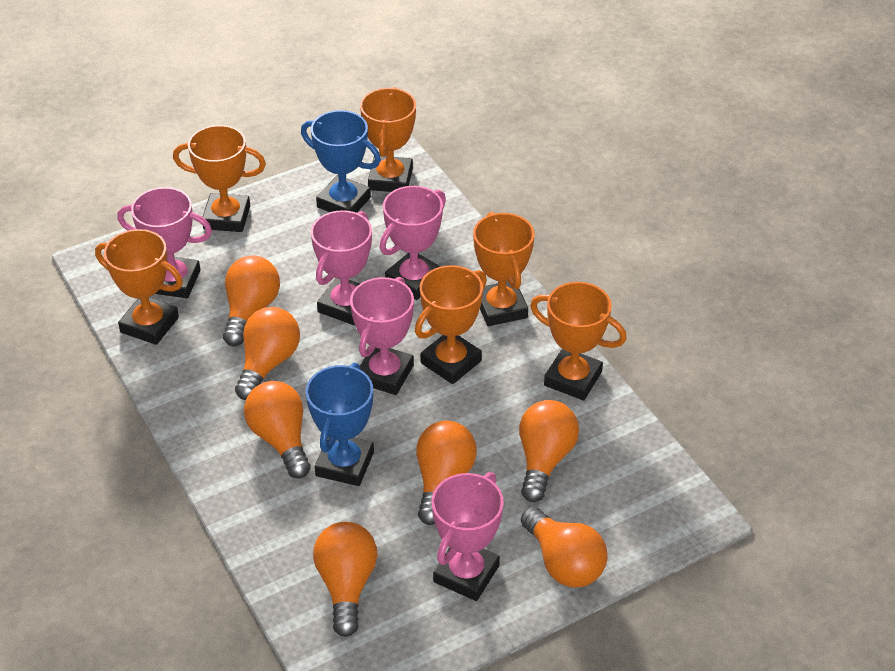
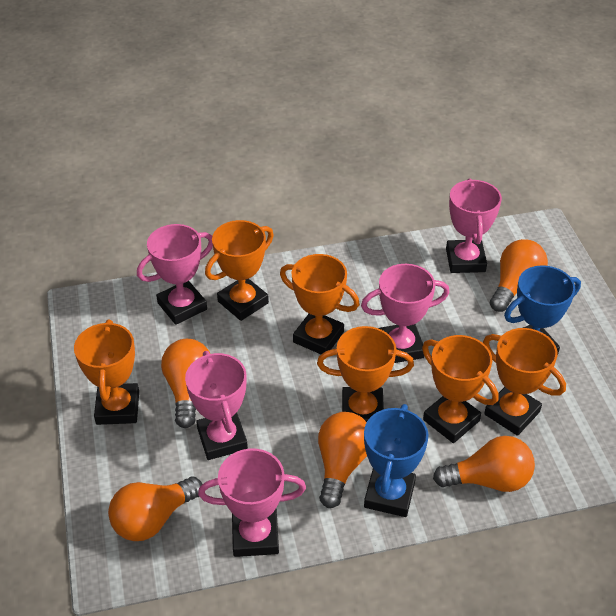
orange light bulb: [223,255,280,346] [235,307,300,400] [244,381,311,479] [313,522,377,637] [416,421,477,525] [519,400,579,502] [521,507,607,587] = 7 -> [108,477,203,541] [161,339,210,428] [318,412,367,508] [433,436,535,492] [490,239,548,312] = 5

